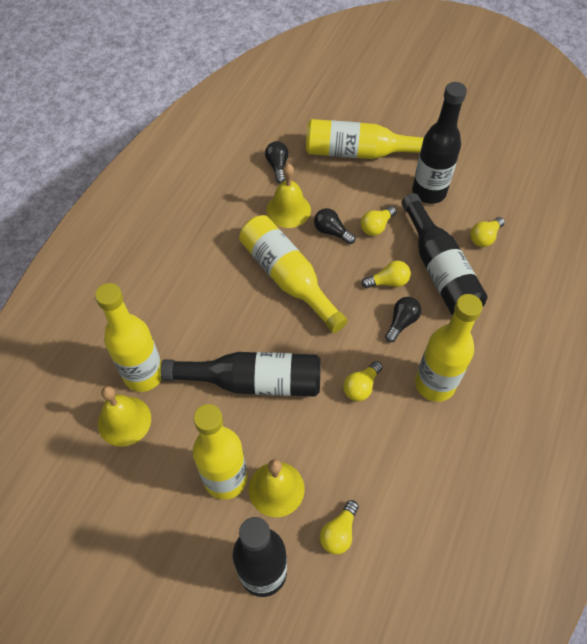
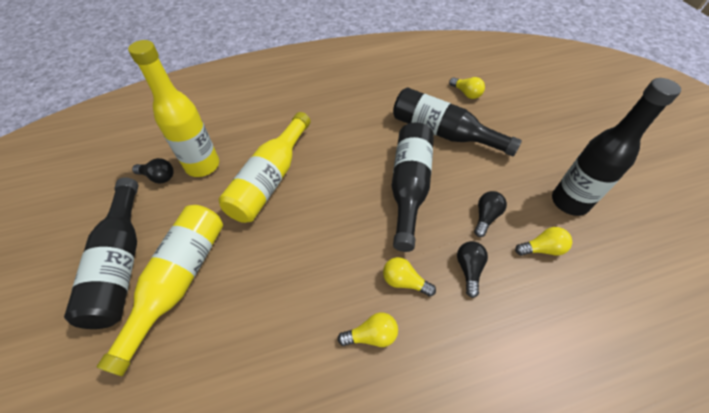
yellow bell: [98,386,151,447] [249,459,305,517] [267,164,311,228] = 3 -> none = 0
yellow bottle: [95,283,162,392] [193,404,247,500] [239,215,348,333] [306,119,424,159] [415,294,483,402] = 5 -> [97,205,223,376] [128,40,219,177] [219,112,311,223] = 3
yellow light bulb: [320,500,359,555] [343,361,383,401] [361,206,396,236] [361,261,411,288] [470,217,505,247] = 5 -> [337,312,398,347] [383,257,436,296] [449,77,485,99] [515,227,572,256] = 4

